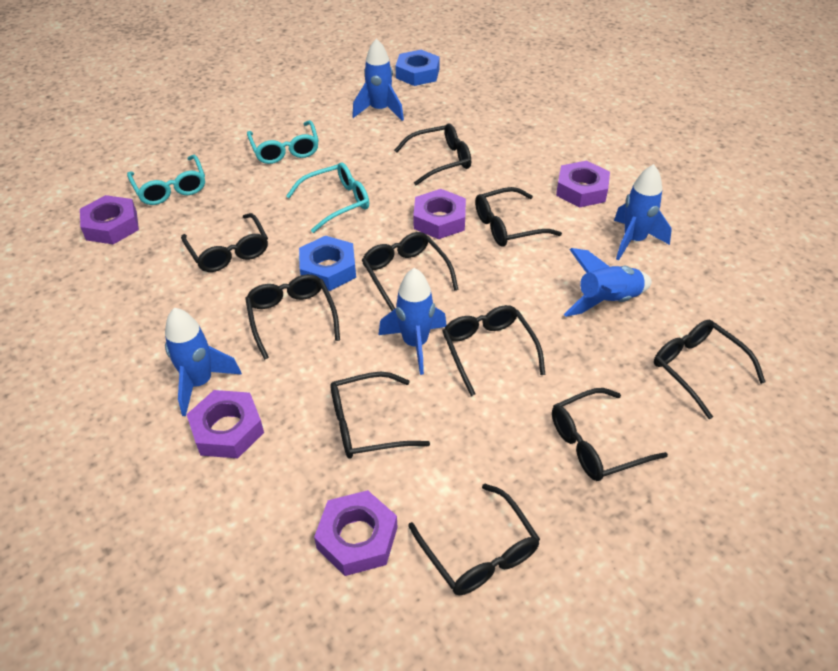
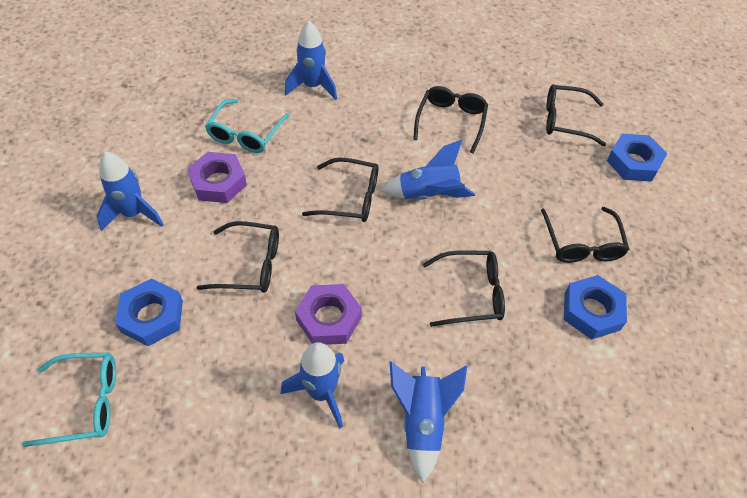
black glasses: [181,213,268,272] [245,274,340,360] [331,372,430,459] [362,232,459,311] [394,123,471,185] [408,484,540,595] [443,305,546,396] [475,187,562,247] [552,388,668,481] [654,320,765,419] = 10 -> [197,221,279,293] [302,157,378,222] [413,86,488,154] [423,250,505,327] [541,207,630,263] [546,84,606,146] = 6
blue nut: [299,235,356,291] [396,50,440,86] = 2 -> [115,279,183,346] [564,275,627,339] [607,134,667,182] = 3
purple nut: [80,195,139,244] [187,390,264,458] [314,490,398,576] [413,189,466,239] [556,161,610,208] = 5 -> [187,152,247,203] [295,284,362,345] = 2
turquoise glasses: [127,155,205,205] [247,120,319,164] [286,162,369,233] = 3 -> [22,353,116,447] [205,99,289,153] = 2

